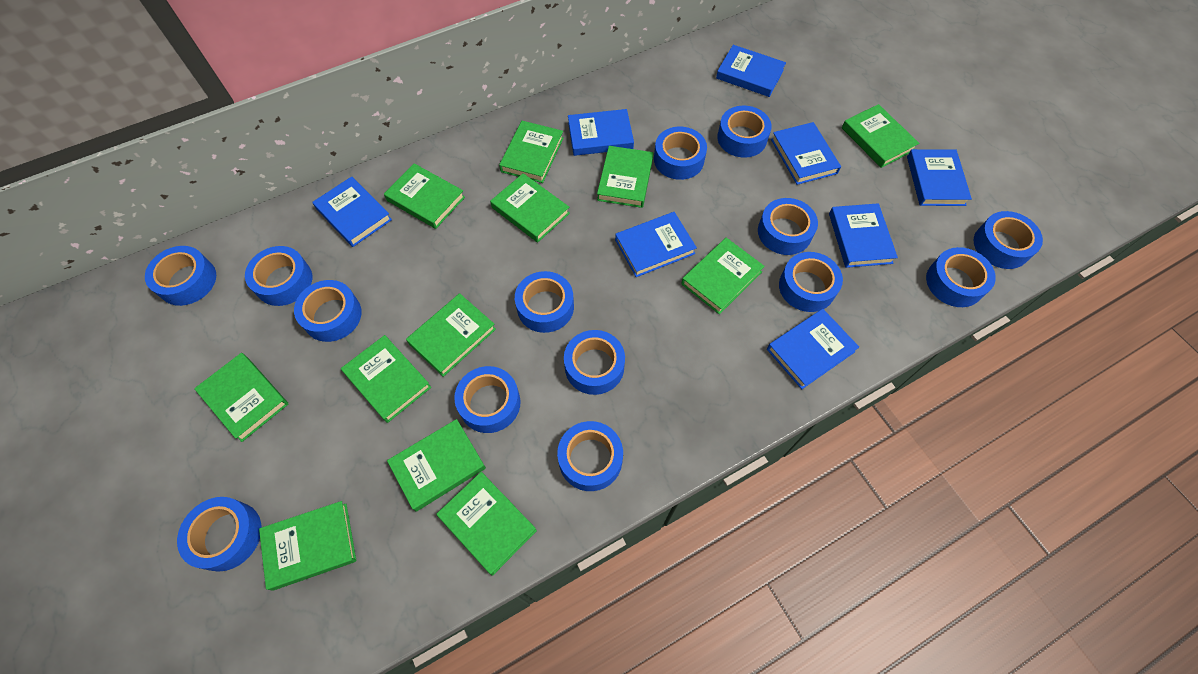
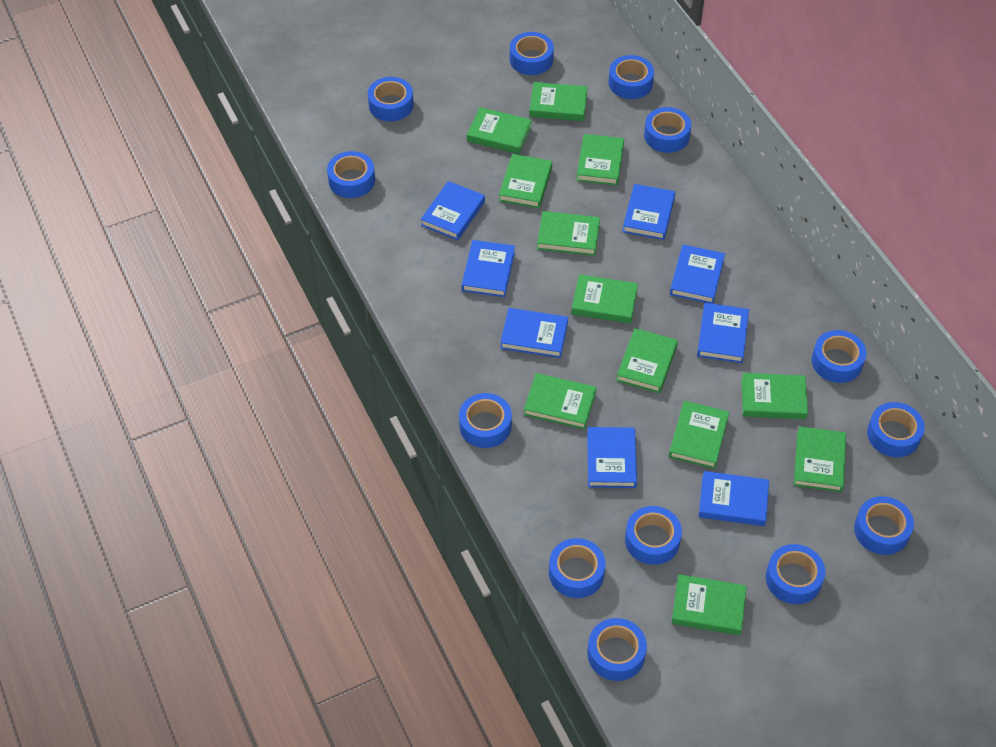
blue tape: [145,246,216,306] [177,497,262,572] [245,246,312,306] [294,280,362,342] [454,366,521,433] [515,271,574,333] [557,421,623,491] [564,330,625,395] [654,127,707,180] [717,105,772,158] [758,198,818,255] [779,252,843,312] [926,247,996,307] [973,211,1043,269] = 14 -> [327,151,375,198] [368,77,414,122] [459,393,512,448] [510,32,554,75] [549,538,606,598] [587,618,647,681] [608,55,654,99] [625,506,682,565] [644,107,691,153] [766,544,825,604] [812,330,867,383] [854,496,914,555] [867,402,925,457] = 13

